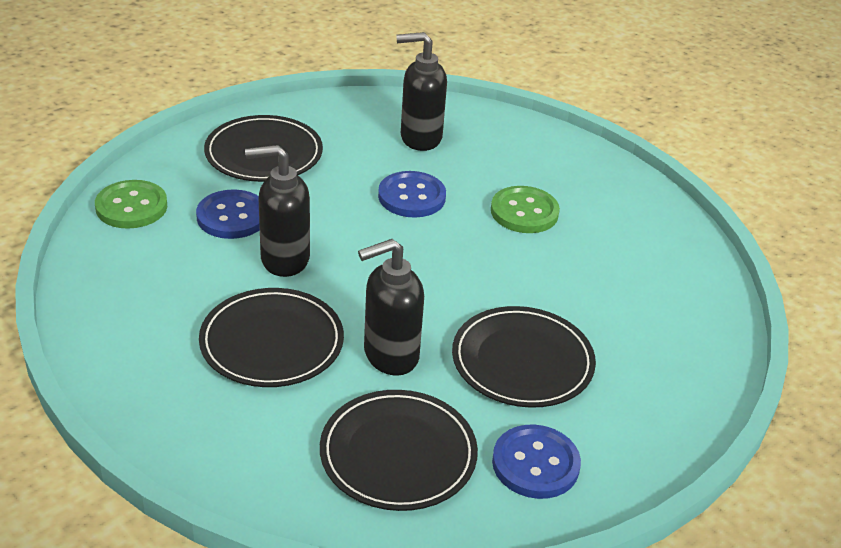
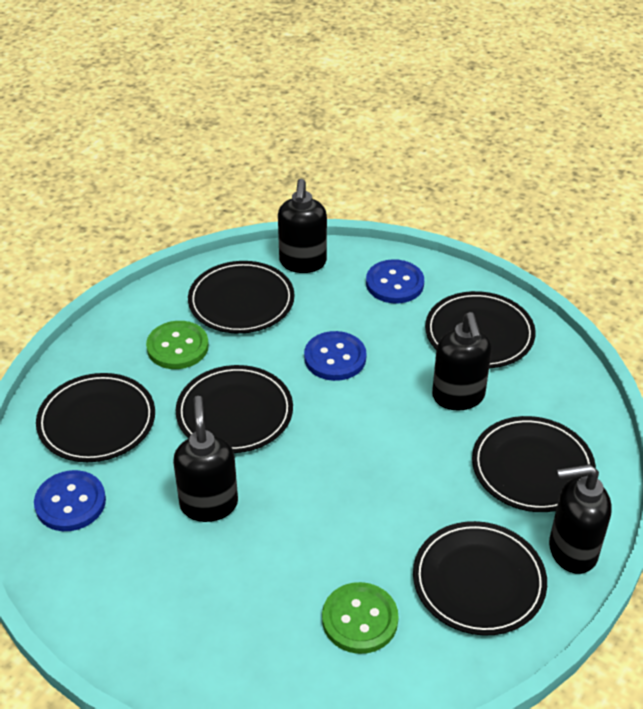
black plate: [199,288,344,387] [204,115,323,182] [320,390,478,511] [452,306,596,408] = 4 -> [36,373,155,462] [176,365,293,453] [188,261,295,334] [413,521,547,636] [425,291,536,368] [472,416,596,512] = 6
black soap dispenser: [245,145,310,277] [358,239,424,376] [396,32,447,151] = 3 -> [173,396,238,522] [278,179,327,273] [432,312,492,411] [549,464,612,574] = 4

